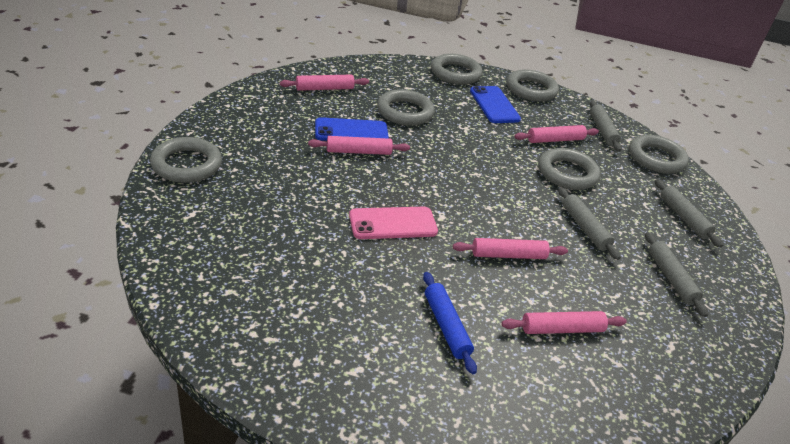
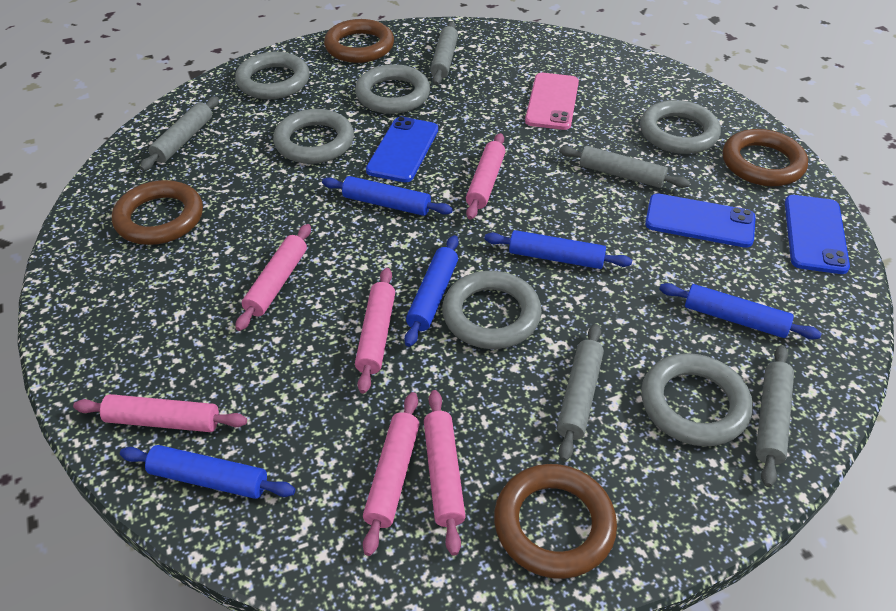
blue phone: [315,117,389,141] [470,86,521,123] = 2 -> [366,116,438,182] [645,194,756,248] [785,195,850,274] = 3
blue rolling pin: [423,272,477,374] = 1 -> [120,445,295,499] [322,176,453,216] [404,235,459,347] [484,230,632,269] [659,283,821,340] = 5
brown ring: none = 0 -> [112,180,203,245] [324,19,394,63] [494,464,617,579] [723,129,808,186] = 4
grey rolling pin: [558,187,621,260] [590,100,622,152] [645,232,708,317] [655,179,723,248] = 4 -> [140,96,219,171] [430,22,458,85] [557,324,604,461] [559,146,690,188] [755,345,794,487] = 5
pink rolling pin: [280,74,369,91] [308,136,410,155] [453,238,568,259] [502,311,627,334] [515,125,599,143] = 5 -> [73,394,247,432] [235,224,311,331] [355,268,395,394] [363,392,420,556] [424,390,466,556] [466,133,505,220] = 6

